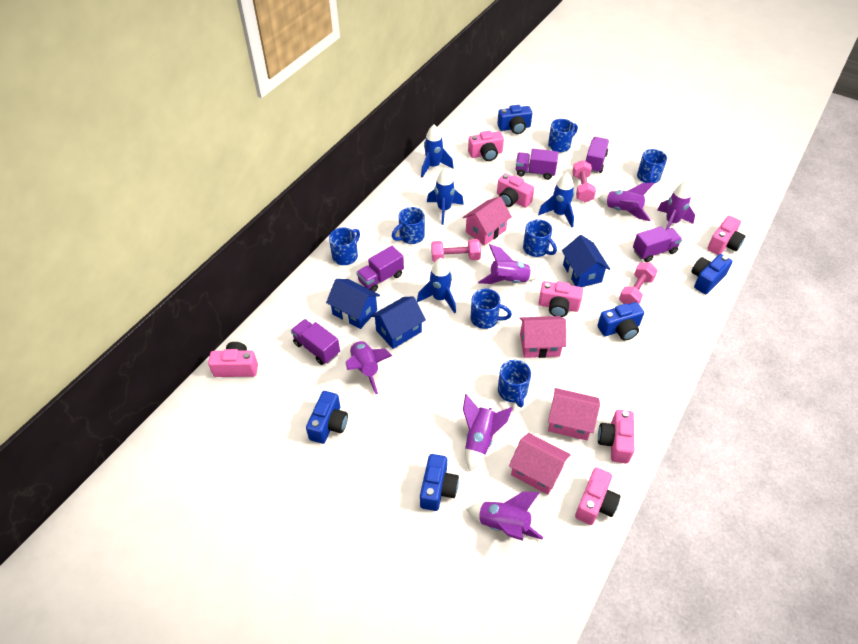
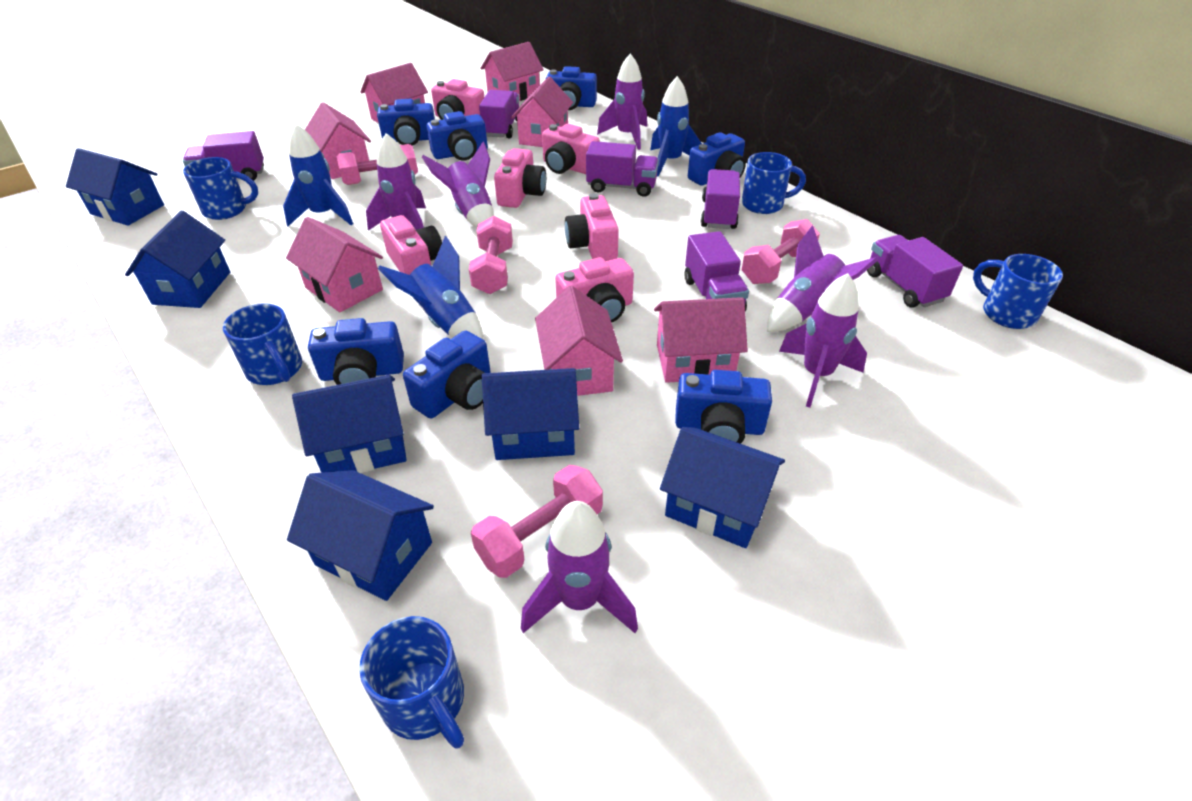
blue camera: [306,391,348,444] [420,454,459,511] [497,105,532,134] [597,302,644,341] [691,254,732,294] = 5 -> [308,318,404,385] [377,99,435,146] [403,330,491,419] [427,111,488,161] [546,66,597,110] [675,370,772,444] [688,132,746,186] = 7
blue house: [326,279,380,329] [371,296,426,349] [562,235,610,287] = 3 -> [66,148,164,226] [125,211,230,308] [287,470,434,601] [292,375,407,473] [482,368,579,460] [660,427,785,548] = 6
blue mug: [329,227,360,265] [392,207,425,244] [471,289,512,329] [498,360,531,408] [523,219,557,257] [548,119,578,153] [637,149,667,183] = 7 -> [183,157,258,220] [223,303,302,385] [359,616,464,749] [742,152,806,214] [973,254,1063,329] = 5
blue rocket: [417,258,456,314] [421,125,454,178] [427,168,464,225] [538,172,574,227] = 4 -> [283,124,353,226] [378,235,483,339] [650,76,702,176] = 3
pink camera: [208,342,258,377] [468,131,504,161] [497,173,534,208] [539,281,583,317] [575,467,621,525] [598,410,634,464] [707,216,745,255] = 7 -> [380,215,442,275] [431,79,484,120] [494,148,546,208] [542,124,600,174] [555,257,634,323] [565,193,619,261] = 6
pink dumbbell: [431,239,481,262] [572,160,596,202] [619,262,658,304] = 3 -> [337,144,418,185] [469,216,513,294] [471,465,603,578] [742,219,820,284] = 4
pink house: [463,196,512,246] [509,433,571,495] [519,316,566,358] [548,388,600,441] = 4 -> [286,217,383,312] [305,102,371,179] [360,63,428,123] [480,42,544,101] [511,77,573,147] [535,286,623,396] [654,297,748,383] = 7
purple truck: [291,319,340,365] [356,246,404,292] [516,149,559,180] [586,137,609,173] [633,226,682,262] = 5 -> [183,131,264,181] [479,90,519,138] [586,141,659,197] [685,231,749,311] [701,169,740,229] [867,235,963,308] = 6

